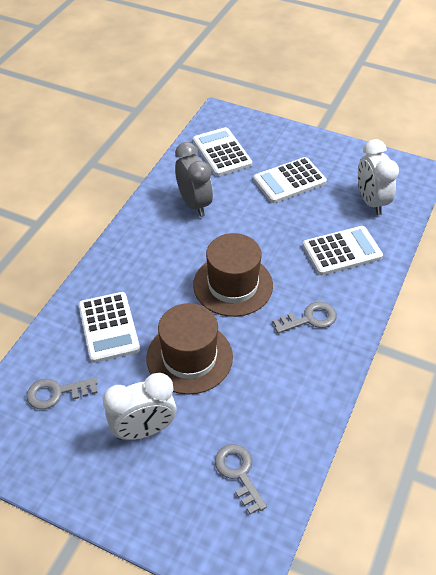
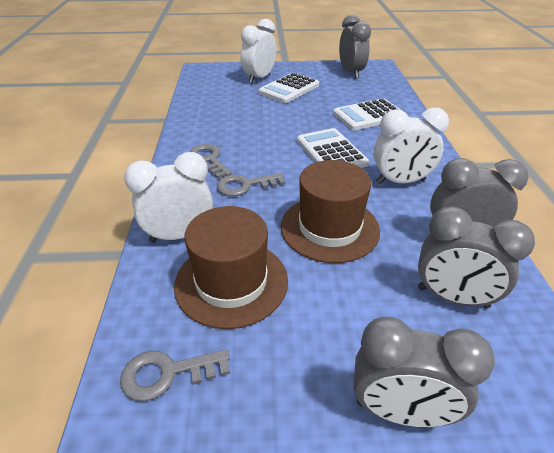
grey clock: [175,142,213,217] = 1 -> [339,14,371,79] [354,317,495,427] [418,206,535,309] [430,158,529,227] = 4
white calculator: [78,292,140,363] [193,127,252,176] [253,157,327,203] [303,226,383,275] = 4 -> [259,73,319,103] [297,128,369,168] [333,98,402,130] = 3
white clock: [103,373,177,440] [358,139,399,215] = 2 -> [124,152,213,243] [240,19,277,84] [373,107,449,184] = 3

